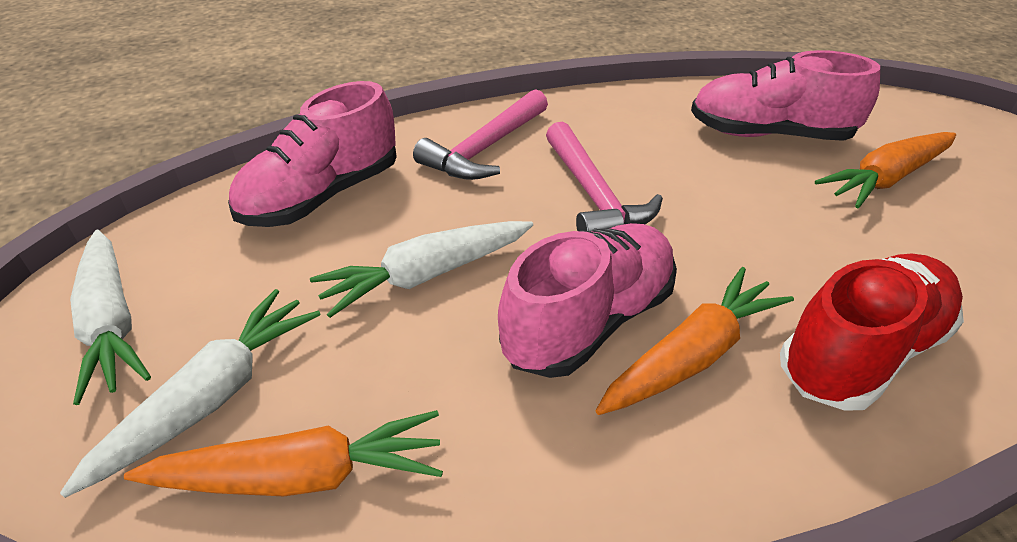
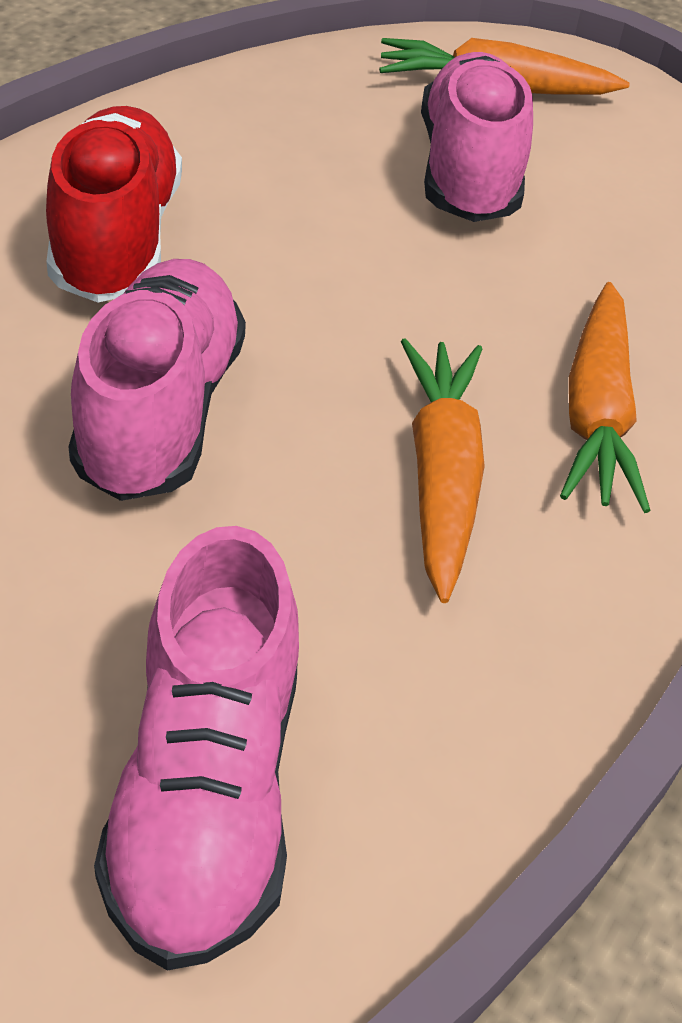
pink hammer: [413,89,548,180] [546,121,663,231] = 2 -> none = 0
white carrot: [60,289,321,498] [70,230,151,405] [310,221,533,318] = 3 -> none = 0

